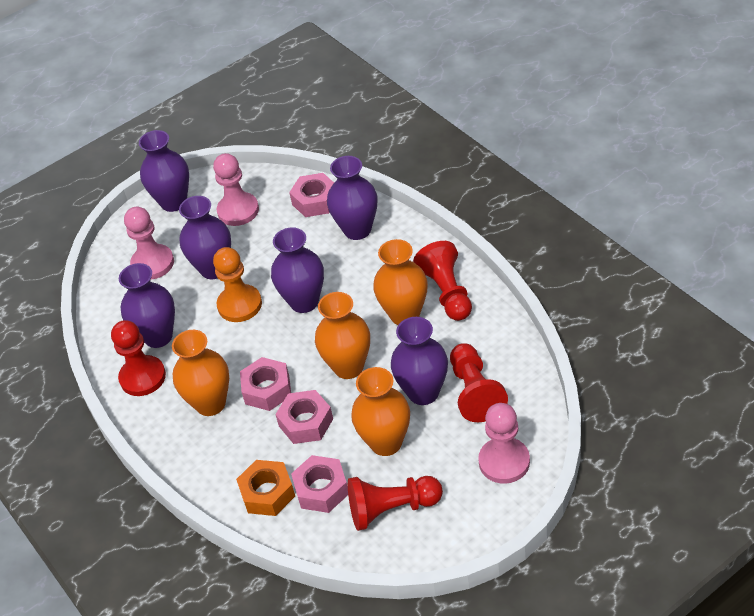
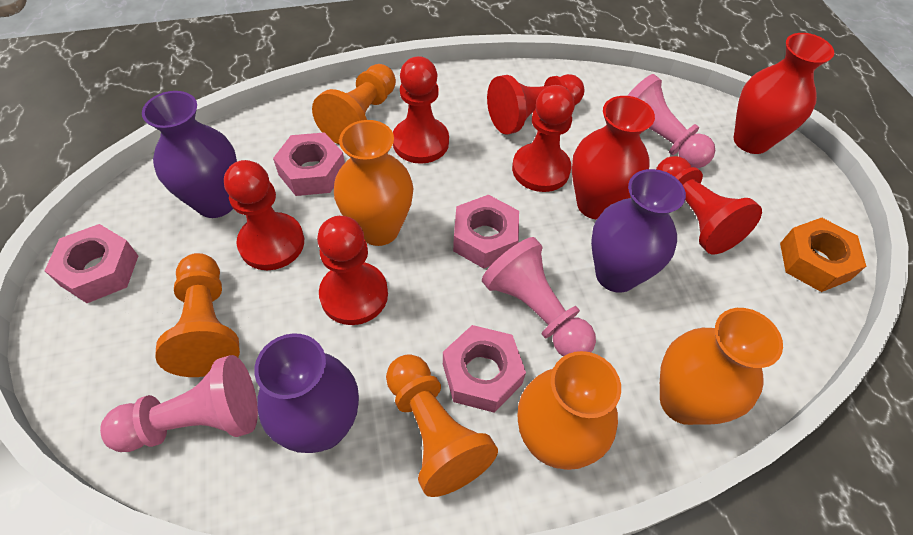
orange pawn: [213,247,262,322] = 1 -> [155,253,240,377] [312,64,396,145] [386,354,498,497] = 3
orange vase: [172,330,229,416] [315,292,370,379] [351,367,410,456] [373,239,428,325] = 4 -> [334,120,413,246] [518,351,621,470] [660,308,783,425] = 3
purple vase: [119,263,175,348] [139,130,189,212] [179,196,231,279] [271,227,324,313] [327,156,377,240] [391,317,448,405] = 6 -> [142,91,237,218] [254,333,359,453] [591,169,686,293] = 3
red pawn: [111,320,166,396] [348,476,443,531] [413,241,472,321] [450,343,508,422] = 4 -> [224,160,304,270] [317,216,388,325] [393,56,449,164] [487,74,584,134] [512,85,575,192] [656,156,762,254] = 6
red vase: none = 0 -> [572,96,655,220] [734,33,834,154] = 2

